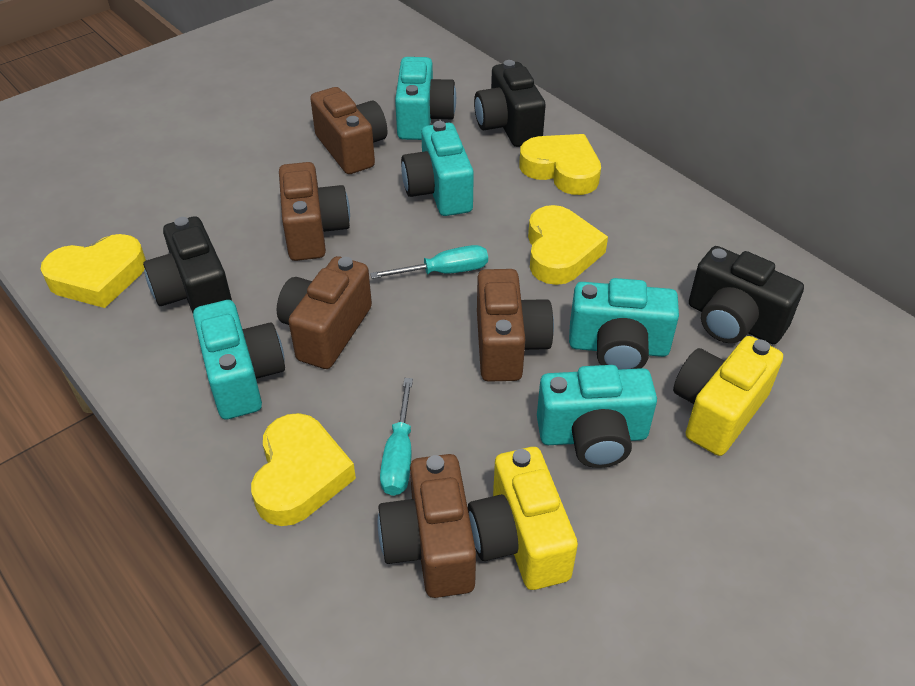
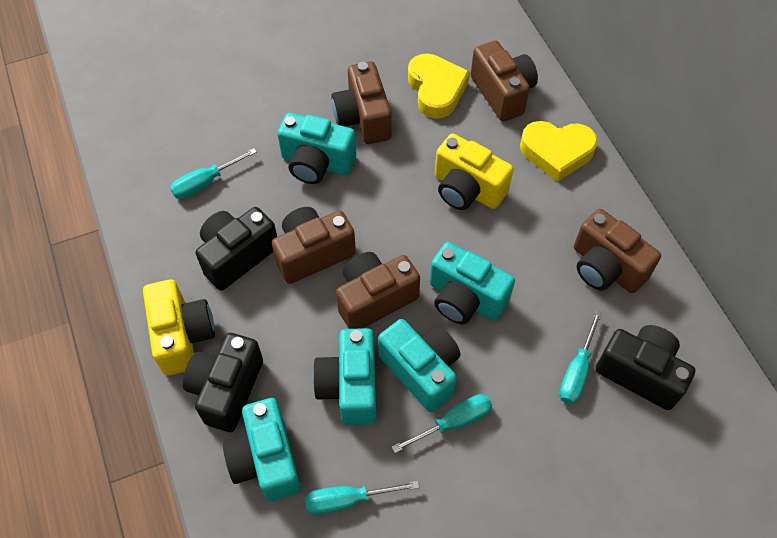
turquoise screwdriver: [370,245,488,279] [380,378,413,496] = 2 -> [170,148,257,199] [305,481,419,515] [392,394,492,453] [559,311,602,404] = 4
yellow heart: [40,234,146,308] [251,413,356,526] [519,134,601,195] [528,205,608,285] = 4 -> [408,54,470,119] [520,121,598,182] = 2

